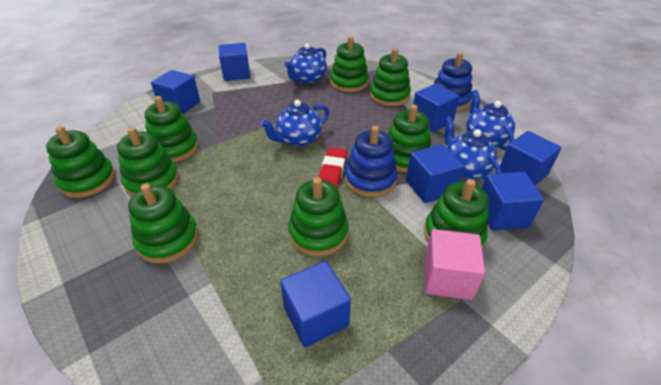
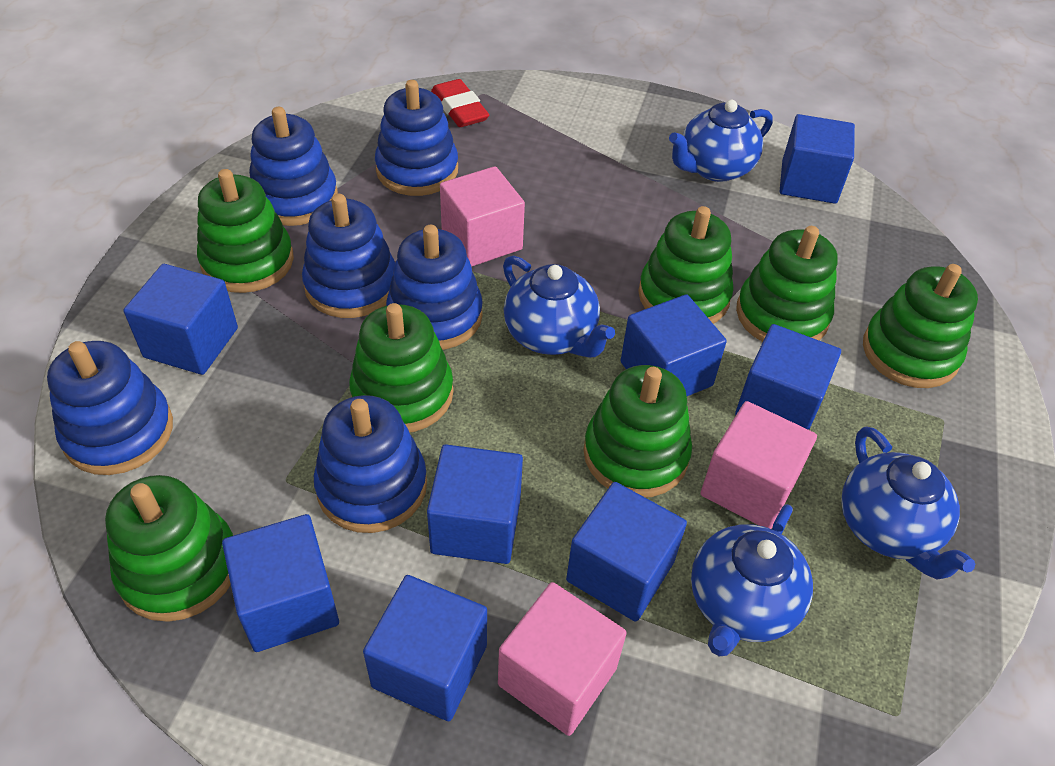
blue cube: [151,70,200,114] [219,43,250,81] [280,261,351,347] [406,144,464,203] [413,84,460,132] [482,172,544,231] [500,131,562,185] = 7 -> [123,264,238,375] [222,514,339,652] [363,575,487,721] [427,444,523,564] [566,482,687,622] [620,294,727,396] [735,324,841,430] [780,114,855,204] = 8
blue stacking toy: [345,126,398,197] [434,52,472,111] = 2 -> [47,341,173,475] [249,107,338,226] [302,194,395,318] [314,395,427,533] [375,80,458,196] [386,225,483,350] = 6
green stacking toy: [46,126,115,198] [117,127,179,196] [128,183,199,264] [145,96,199,162] [288,177,349,256] [330,36,369,92] [370,48,411,106] [387,105,431,173] [424,179,489,249] = 9 -> [105,475,233,622] [197,169,294,293] [349,303,453,433] [583,365,692,498] [638,206,734,324] [736,226,838,342] [863,264,978,388] = 7
pink cube: [424,229,485,300] = 1 -> [440,166,525,267] [498,582,627,736] [700,401,817,529] = 3

